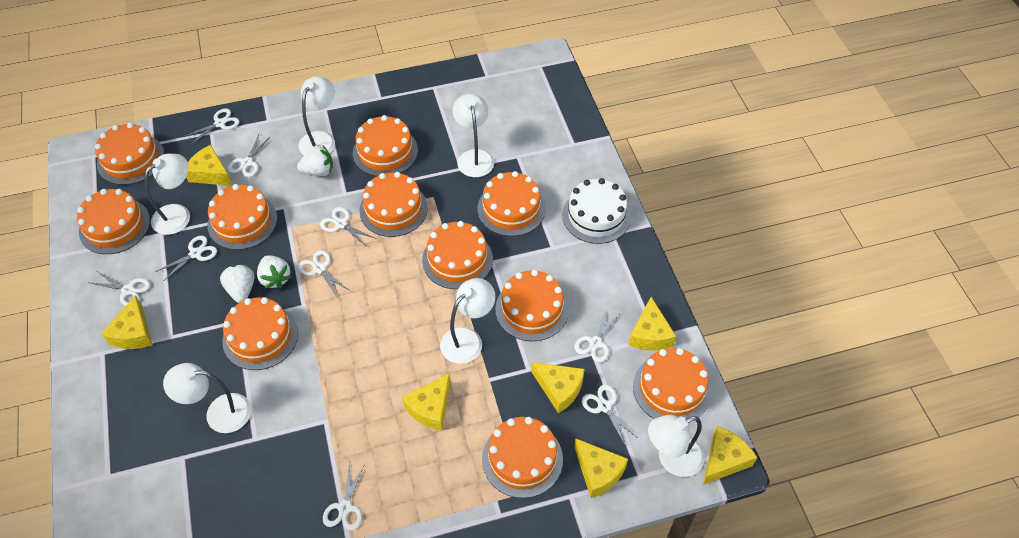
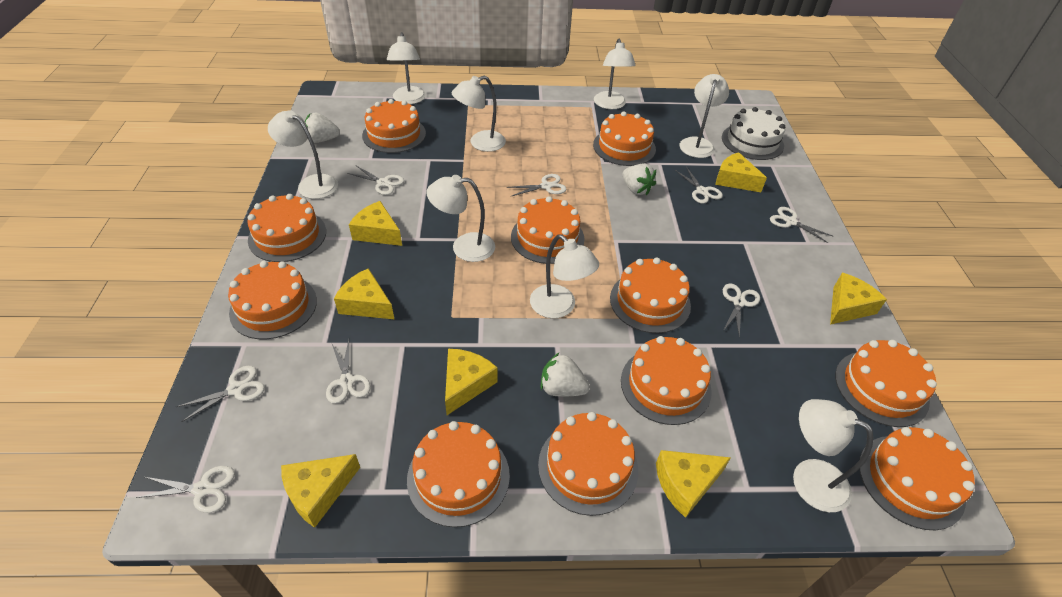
white lamp: [144,154,190,235] [163,363,251,433] [298,77,335,155] [440,278,495,364] [453,94,494,177] [648,415,704,477] = 6 -> [268,110,338,199] [387,32,426,104] [427,175,495,262] [452,76,506,152] [530,234,599,318] [594,39,636,109] [680,74,729,158] [793,399,873,512] = 8
white scissors: [91,271,150,306] [155,236,217,281] [183,108,239,145] [228,135,271,177] [298,250,350,298] [320,207,375,247] [323,463,365,530] [574,309,621,362] [582,385,638,445] = 9 -> [135,466,235,513] [177,366,265,422] [326,340,371,404] [347,166,404,195] [507,174,566,197] [675,167,723,204] [723,284,760,338] [770,207,832,243] = 8

